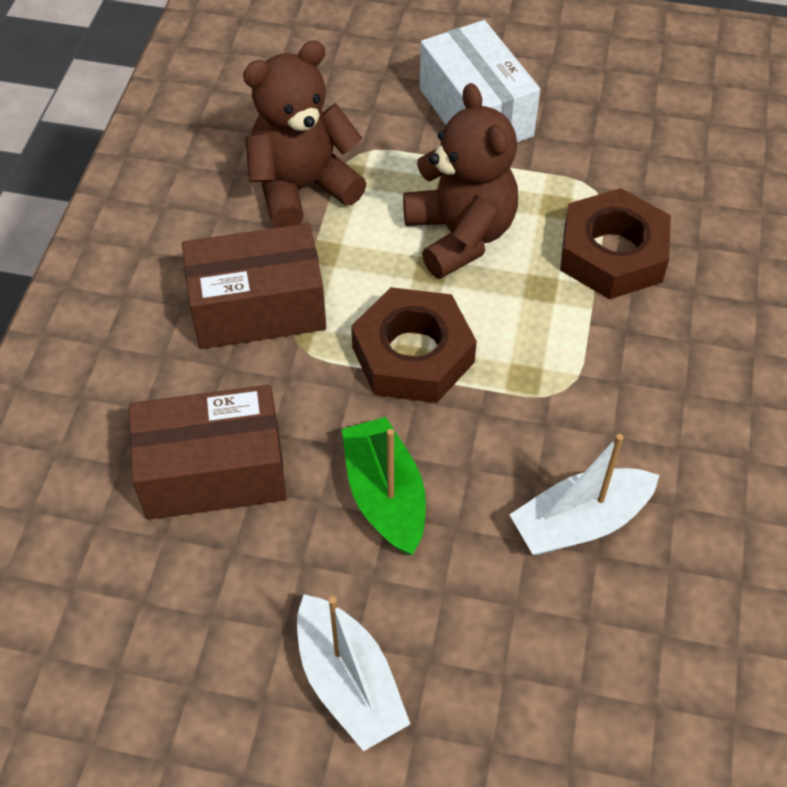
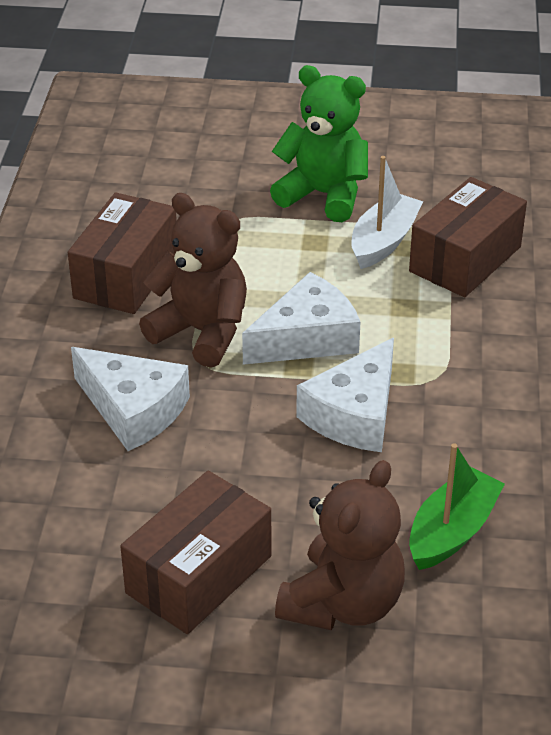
brown box: [129,385,287,520] [182,223,326,349] = 2 -> [68,193,177,314] [120,471,271,634] [409,177,527,297] = 3
brown nut: [351,287,477,403] [560,188,671,299] = 2 -> none = 0
green teddy bear: none = 0 -> [270,65,368,222] = 1
white boat: [297,594,410,751] [509,434,659,555] = 2 -> [351,156,423,269] = 1
white box: [420,20,540,143] = 1 -> none = 0
white cheese: none = 0 -> [71,347,190,451] [242,272,360,365] [296,338,394,452] = 3

